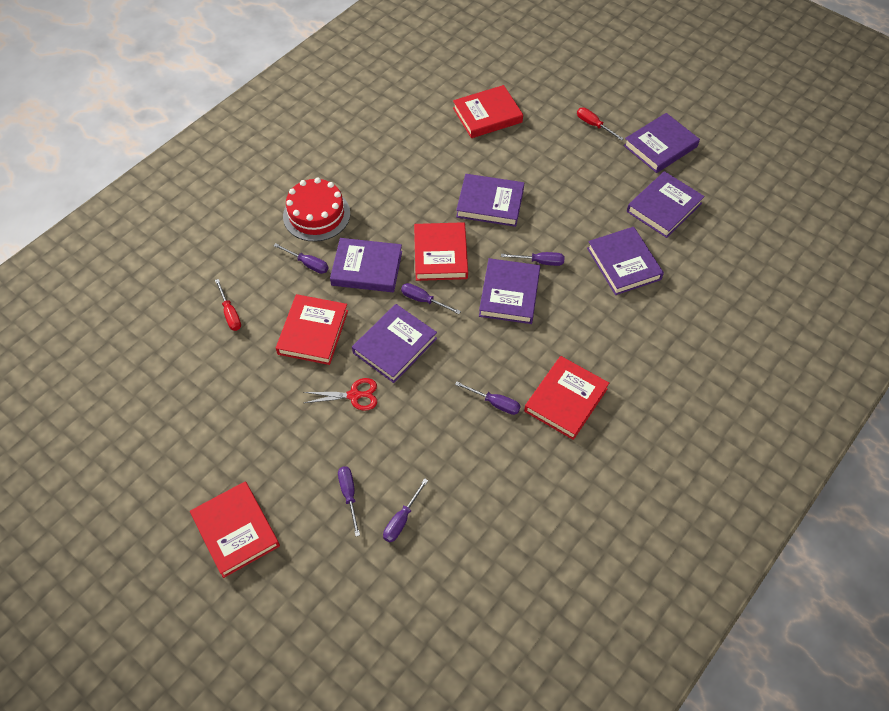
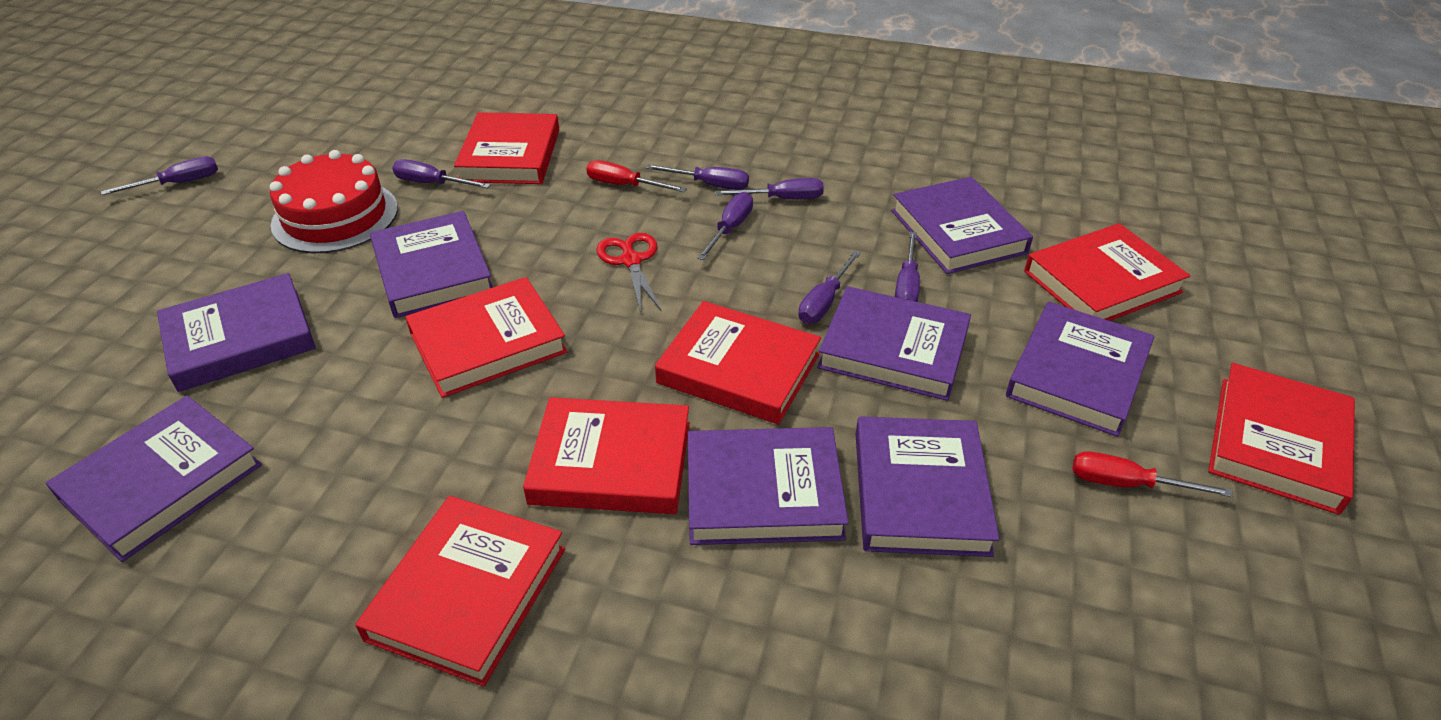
purple book: [330,238,402,292] [352,304,437,383] [456,174,524,227] [479,258,540,324] [587,227,664,295] [624,113,700,173] [627,171,705,238] = 7 -> [46,396,262,562] [157,273,316,392] [370,211,493,318] [688,427,849,545] [817,286,971,401] [856,416,999,557] [891,177,1033,274] [1006,302,1155,437] = 8
purple screwdriver: [273,243,329,274] [338,466,360,536] [383,478,428,542] [401,283,461,314] [455,382,521,415] [501,252,564,266] = 6 -> [101,156,218,195] [392,159,491,188] [645,164,749,190] [697,192,753,260] [715,178,824,199] [798,250,861,324] [895,232,920,302] = 7
red book: [190,482,280,578] [276,294,348,365] [414,222,468,281] [453,85,523,138] [524,356,609,440] = 5 -> [355,496,565,687] [405,277,567,398] [454,112,559,184] [523,397,690,514] [655,301,821,424] [1024,223,1190,321] [1208,363,1355,515] = 7

